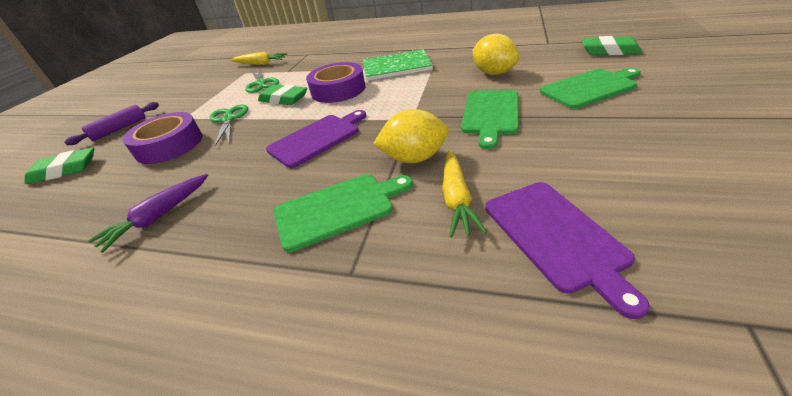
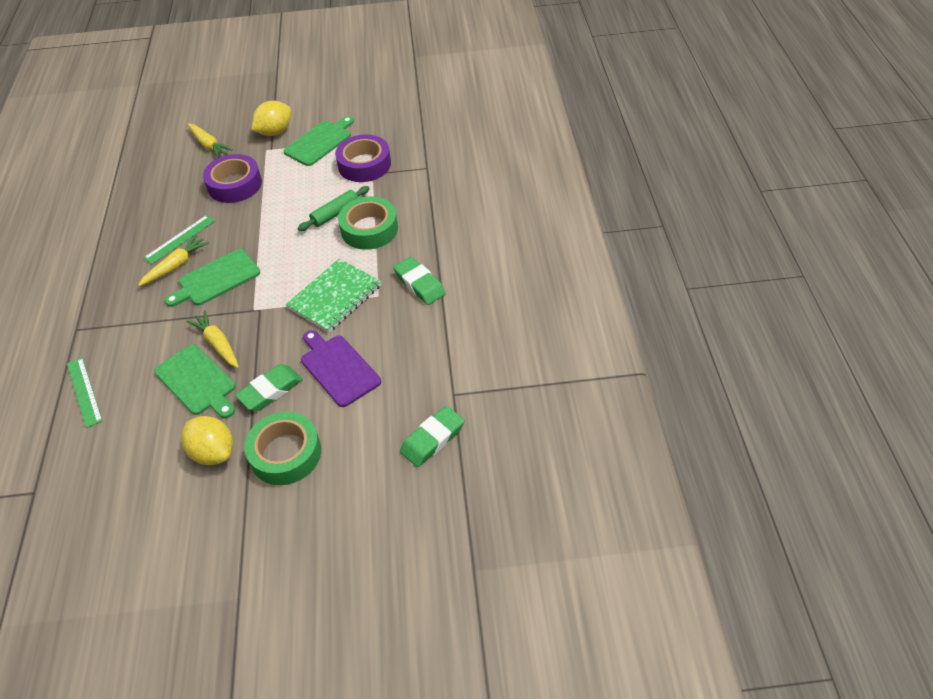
green rolling pin: none = 0 -> [297,186,370,231] = 1
green ruler: none = 0 -> [67,358,103,428] [144,215,215,264] = 2
green scissors: [210,104,248,146] [245,68,279,93] = 2 -> none = 0
green tape: none = 0 -> [244,412,321,485] [338,196,398,250] = 2
purple carrot: [88,174,208,253] = 1 -> none = 0
purple cutting board: [266,110,366,168] [486,182,650,319] = 2 -> [301,330,381,407] = 1
purple rolling pin: [64,102,159,145] = 1 -> none = 0
yellow carrot: [231,52,288,65] [442,151,487,237] = 2 -> [138,235,209,286] [186,310,239,368] [188,123,233,158] = 3

